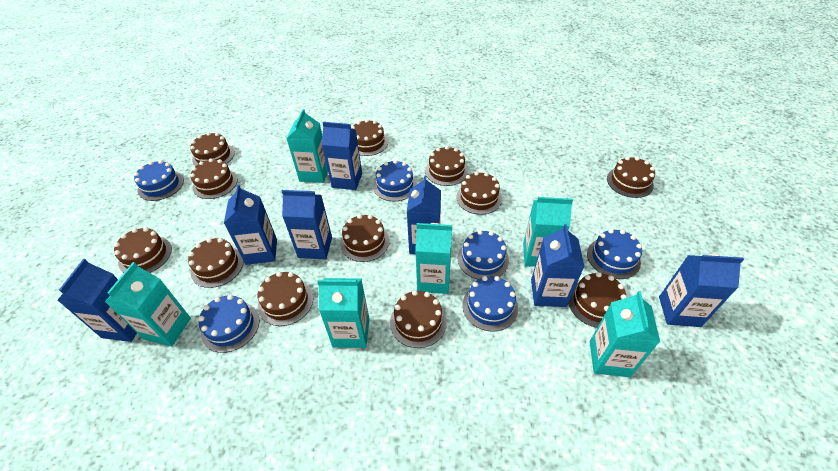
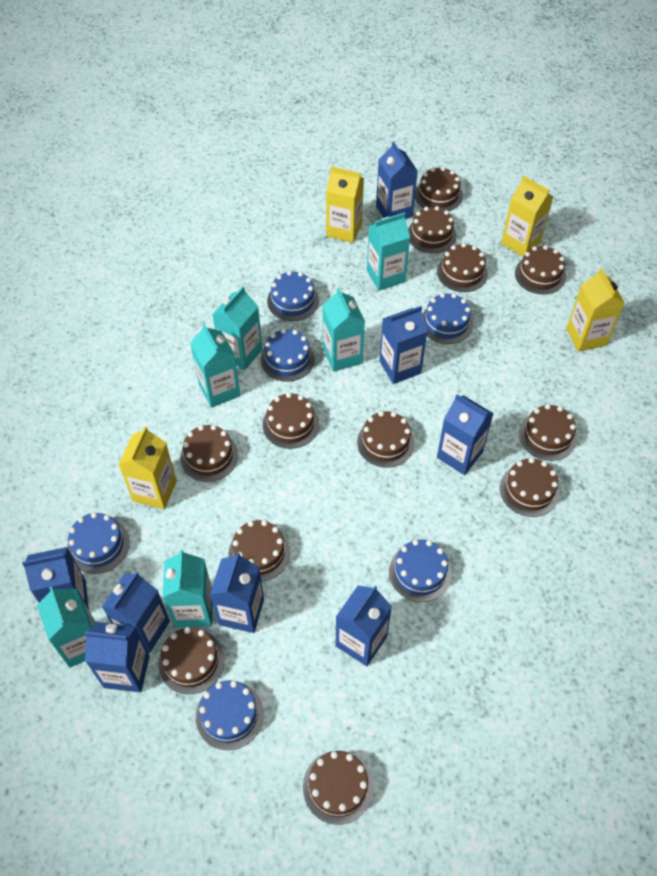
blue carton: [57,259,137,342] [224,185,277,265] [282,190,332,259] [322,122,362,190] [407,176,441,254] [531,224,584,307] [659,254,744,327] = 7 -> [22,547,89,610] [84,622,150,692] [102,572,170,653] [210,552,264,633] [336,585,392,666] [376,141,418,219] [379,306,428,384] [437,394,494,475] = 8
yellow carton: none = 0 -> [118,426,177,509] [326,166,364,243] [501,176,554,257] [566,268,625,352] = 4

